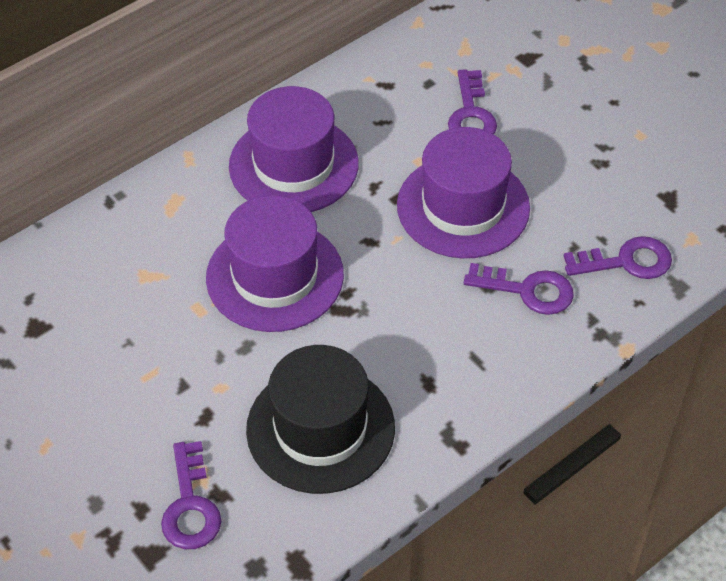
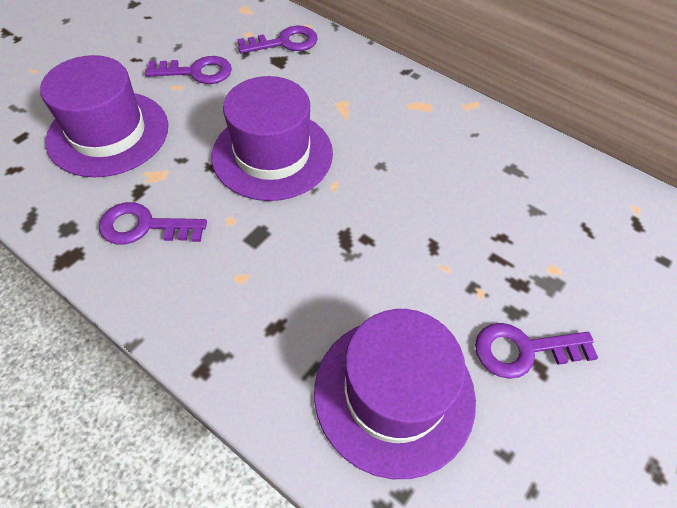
black hat: [246,345,395,494] = 1 -> none = 0

